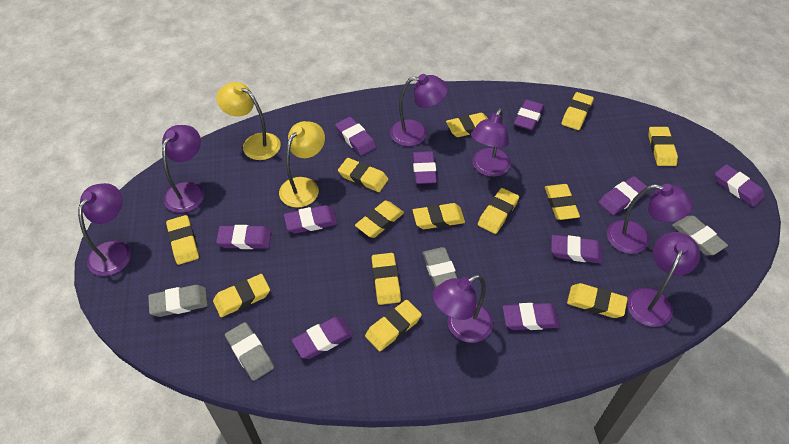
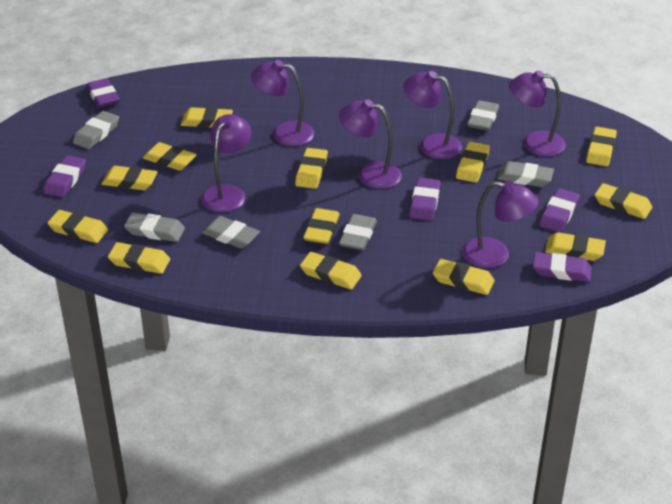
grey eraser: [148,285,208,317] [225,322,274,381] [422,247,457,288] [672,216,728,255] = 4 -> [73,111,119,149] [124,212,185,242] [202,216,260,249] [339,214,377,250] [467,100,499,131] [497,161,554,187] = 6
purple eraser: [216,225,272,249] [284,205,338,233] [292,317,353,359] [335,117,376,156] [413,151,437,184] [503,303,560,330] [514,99,544,131] [551,235,603,263] [599,176,647,215] [715,164,765,207] = 10 -> [43,155,86,197] [87,78,120,108] [409,178,441,221] [533,252,592,282] [539,188,580,232] = 5
purple lamp: [78,183,131,276] [162,125,204,213] [390,74,448,146] [433,274,493,343] [471,108,511,177] [607,184,693,254] [627,232,700,327] = 7 -> [201,114,252,212] [251,60,314,146] [339,99,402,189] [403,71,462,159] [462,181,539,268] [509,70,566,156] = 6
yellow lamp: [216,82,281,160] [279,121,325,208] = 2 -> none = 0

